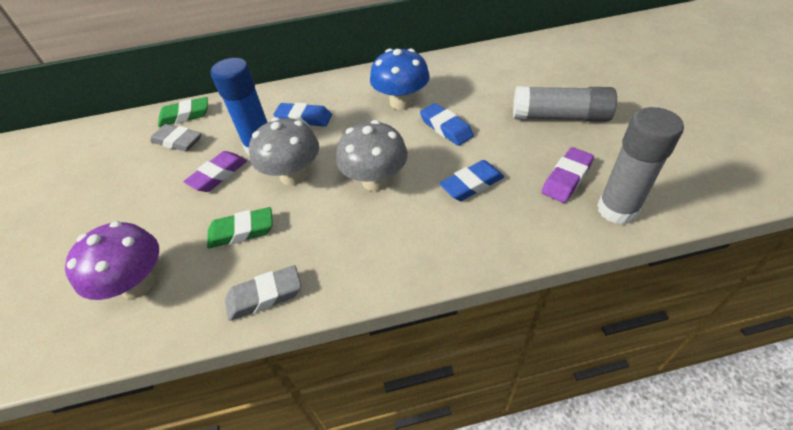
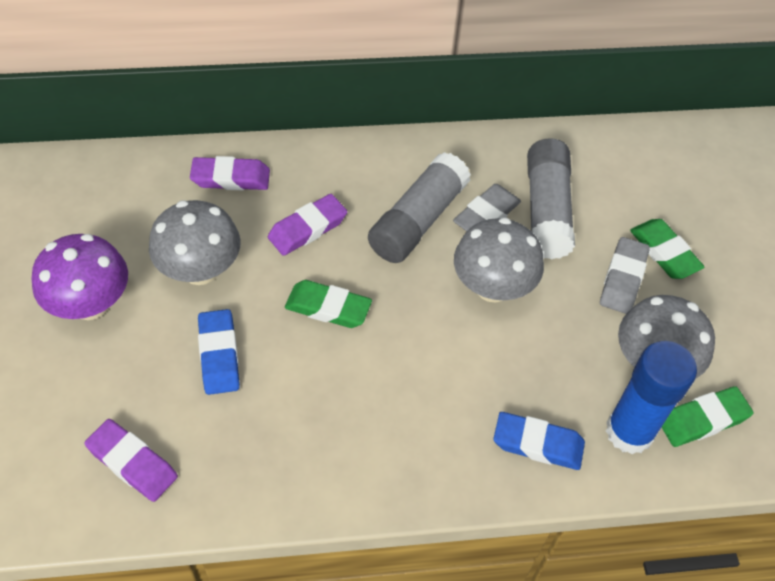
blue eraser: [273,103,332,127] [420,103,474,146] [439,160,504,201] = 3 -> [198,309,240,395] [493,412,585,470] = 2
blue mushroom: [370,49,430,110] = 1 -> none = 0
green eraser: [158,97,208,127] [207,207,273,248] = 2 -> [285,280,372,328] [630,219,705,279] [662,386,754,447] = 3
grey mushroom: [249,117,319,185] [336,120,408,191] = 2 -> [149,200,240,285] [454,217,544,303] [618,295,715,378] = 3
purple eraser: [183,151,247,192] [541,147,594,203] = 2 -> [84,419,178,502] [190,156,270,191] [268,194,347,256] = 3

